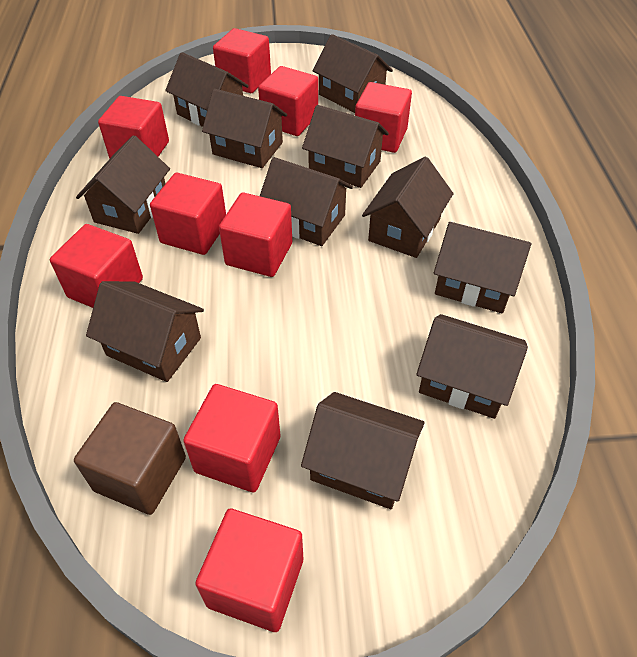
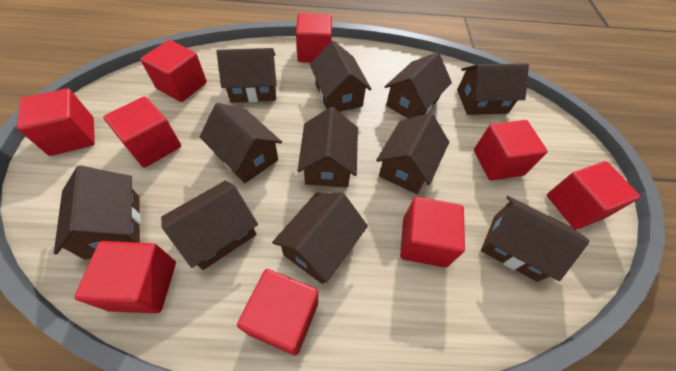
brown cube: [74,402,186,515] = 1 -> none = 0

